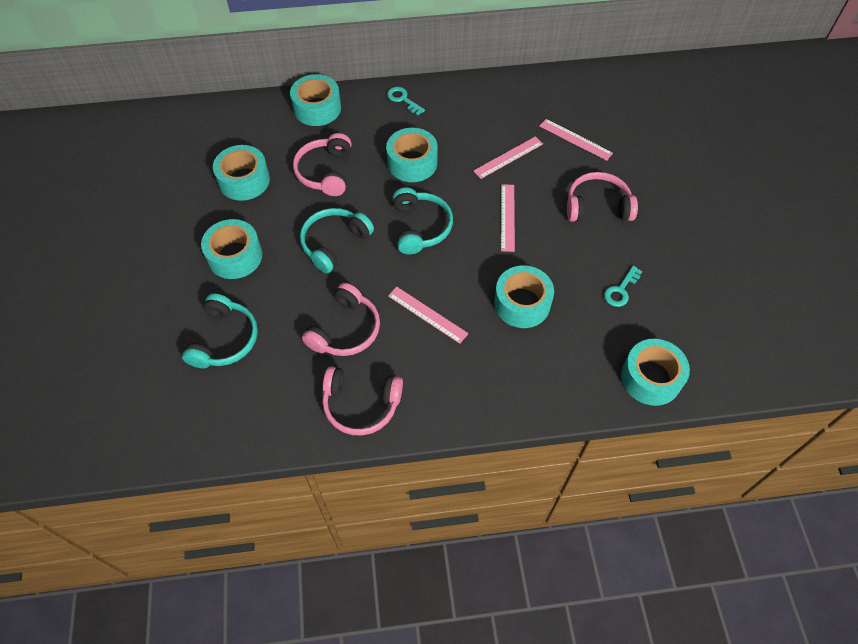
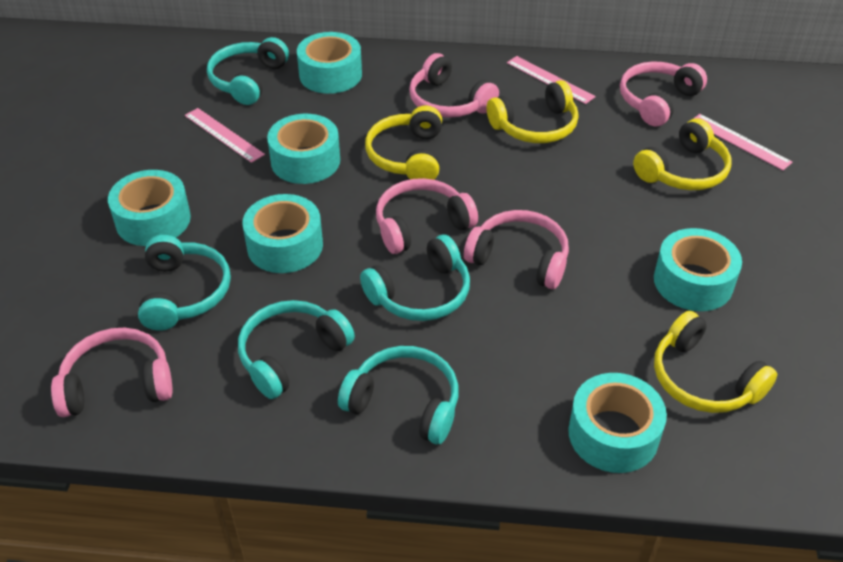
pink headphones: [293,133,352,196] [302,283,380,356] [322,366,403,435] [567,172,638,221] = 4 -> [51,328,173,417] [376,178,478,254] [409,53,499,118] [464,210,569,289] [620,61,707,127] = 5
pink ruler: [388,287,469,344] [473,136,543,179] [501,184,515,252] [540,119,613,161] = 4 -> [185,108,265,163] [507,56,596,104] [693,114,792,170] = 3
turquoise headphones: [182,294,258,368] [300,208,374,274] [393,187,453,254] = 3 -> [138,235,231,331] [207,37,289,105] [238,300,355,399] [338,346,459,444] [360,235,470,321] = 5
turquoise key: [387,87,425,115] [604,266,642,307] = 2 -> none = 0
yellow headphones: none = 0 -> [365,105,442,180] [487,80,579,143] [633,118,731,190] [654,311,777,413] = 4

